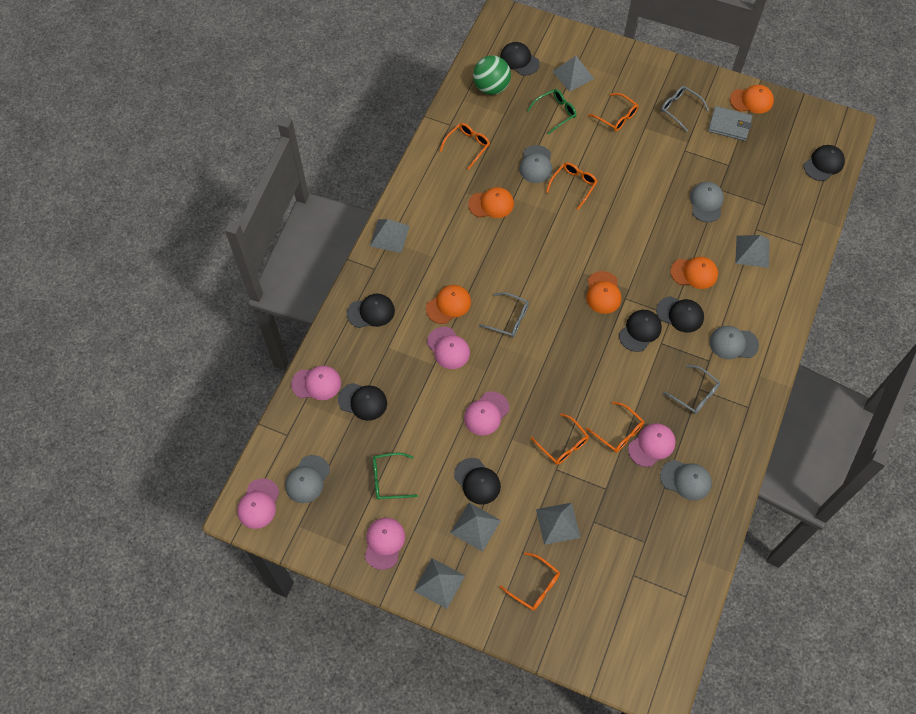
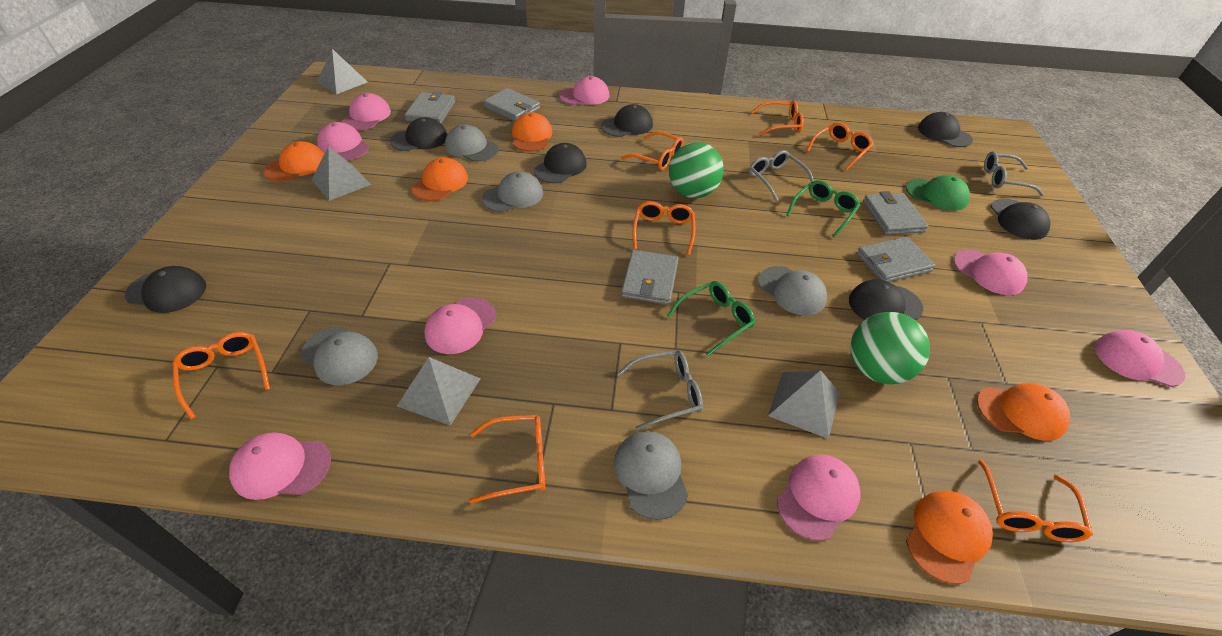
green ball: [473,56,511,95] = 1 -> [669,142,724,198] [850,312,930,384] = 2
green cap: none = 0 -> [906,175,970,211] = 1
grey pyramid: [370,219,410,253] [414,558,465,609] [450,502,501,552] [536,503,581,545] [552,56,594,92] [735,235,770,268] = 6 -> [311,146,371,201] [317,49,367,94] [397,357,481,426] [768,370,840,439] = 4
grey wallet: [708,106,752,141] = 1 -> [404,91,455,124] [483,88,540,121] [621,250,678,305] [857,237,936,282] [863,191,928,235] = 5
orange glasses: [440,123,490,170] [499,552,560,611] [530,413,589,465] [546,162,598,210] [586,401,644,453] [588,93,638,131] = 6 -> [172,332,270,419] [469,415,545,503] [621,131,684,170] [633,201,695,255] [751,100,804,135] [806,122,873,170] [978,460,1093,542] = 7
pink cap: [237,478,280,529] [291,366,341,400] [365,517,405,570] [427,327,470,369] [464,392,509,435] [628,423,676,467] = 6 -> [229,432,331,500] [317,122,369,160] [342,93,391,130] [424,297,496,354] [559,76,610,105] [777,455,861,541] [954,250,1028,295] [1095,330,1185,387] = 8

